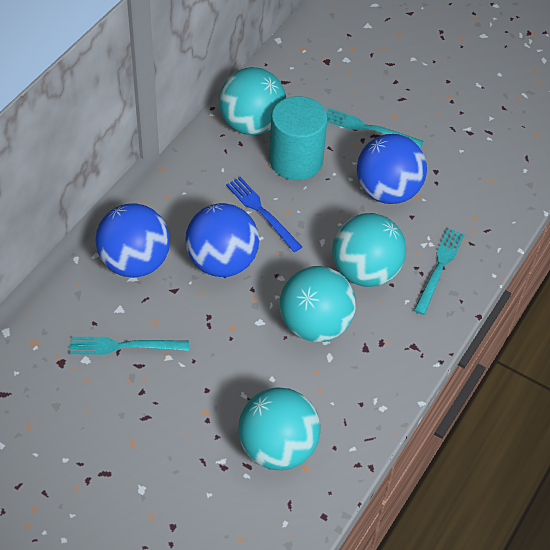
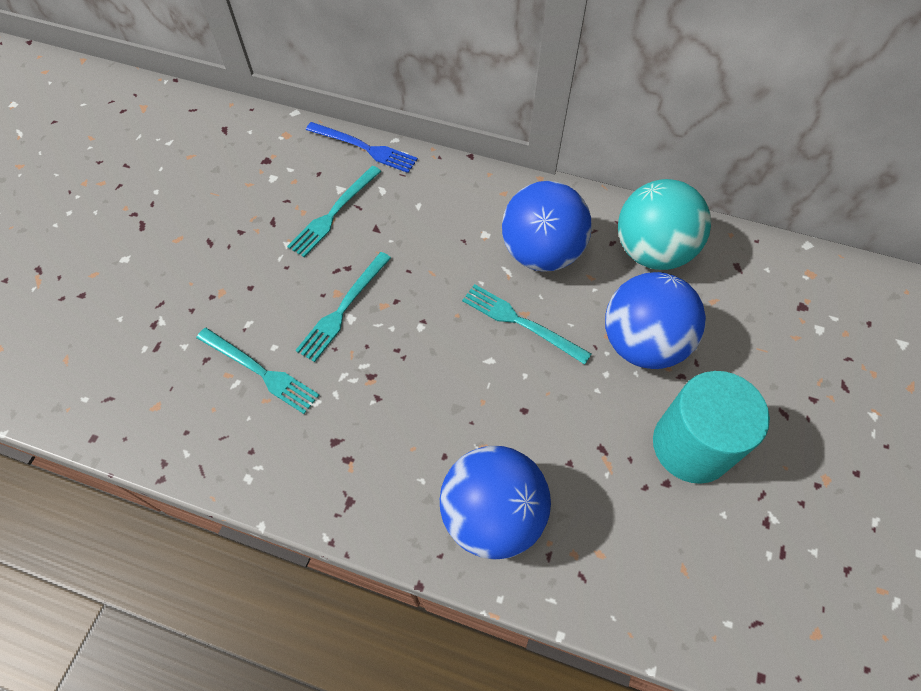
turquoise ball: [219,67,286,135] [238,387,320,470] [280,266,356,342] [332,213,406,287] = 4 -> [618,179,711,270] = 1
turquoise fork: [69,337,189,355] [326,108,424,148] [414,228,465,315] = 3 -> [196,328,319,414] [287,166,381,257] [295,252,391,362] [462,284,591,365] = 4

